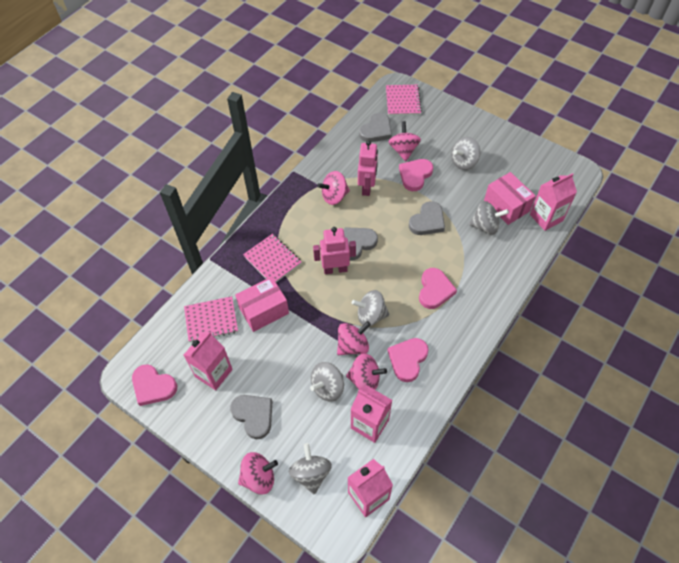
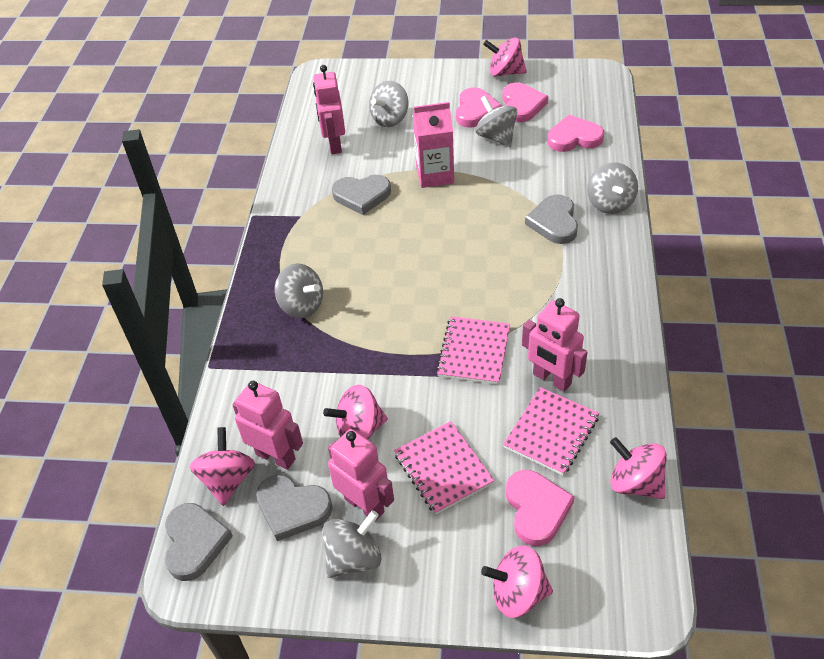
pink box: [235,277,289,332] [484,172,536,225] = 2 -> none = 0
pink carton: [184,332,233,390] [347,459,393,517] [350,385,392,443] [530,173,577,231] = 4 -> [413,102,454,188] = 1
pink robot: [313,227,356,274] [358,141,378,196] = 2 -> [232,381,303,470] [313,65,345,154] [328,429,394,521] [522,298,588,392] = 4

